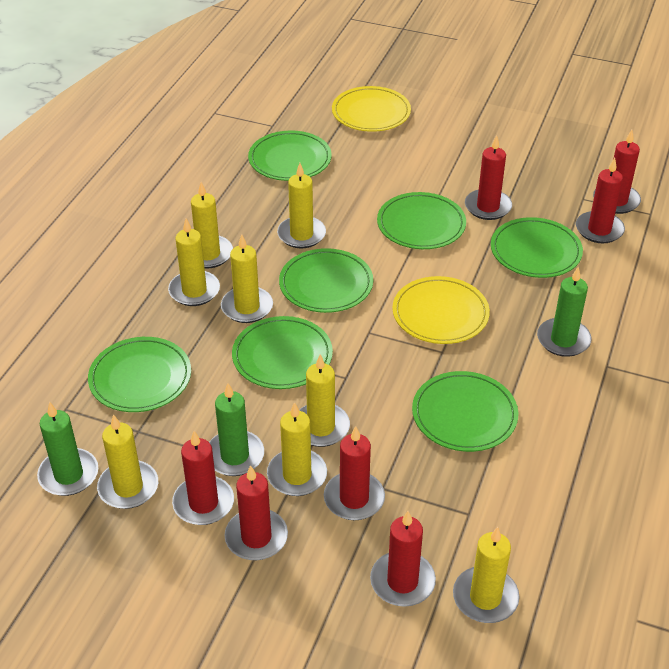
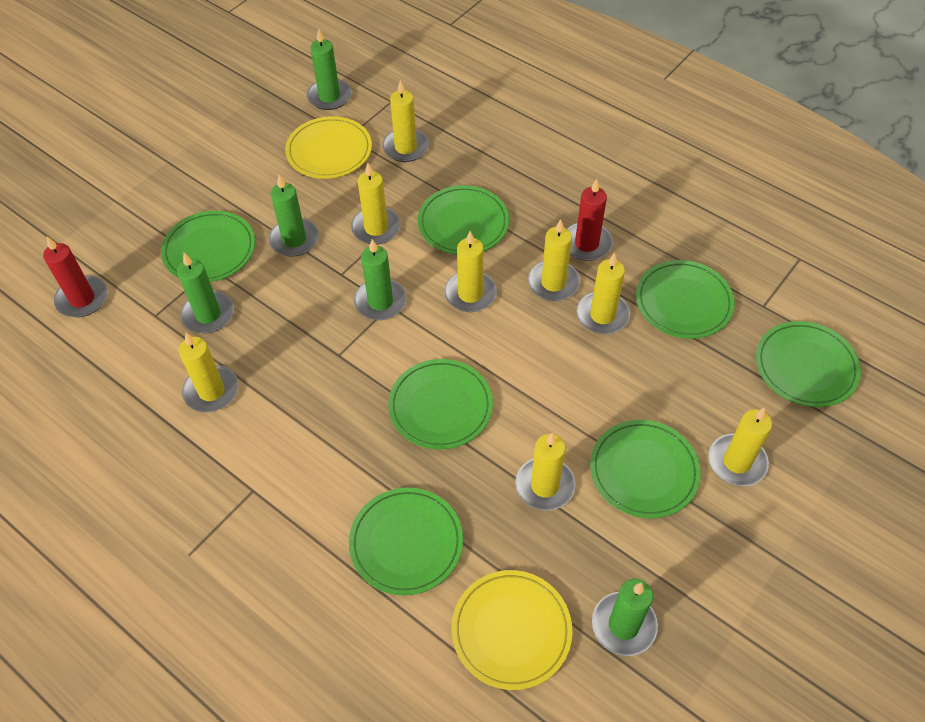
green candle: [37,402,98,496] [209,383,264,476] [537,266,592,357] = 3 -> [177,253,234,334] [269,175,319,257] [307,28,351,110] [354,239,407,320] [592,579,658,656] = 5
red candle: [172,431,234,525] [224,465,288,560] [324,426,385,520] [370,511,436,607] [465,135,512,220] [576,158,625,243] [593,130,641,214] = 7 -> [43,236,107,317] [567,179,613,261] = 2

